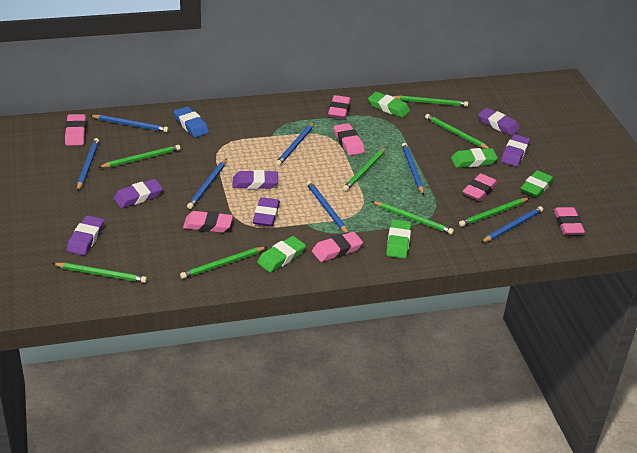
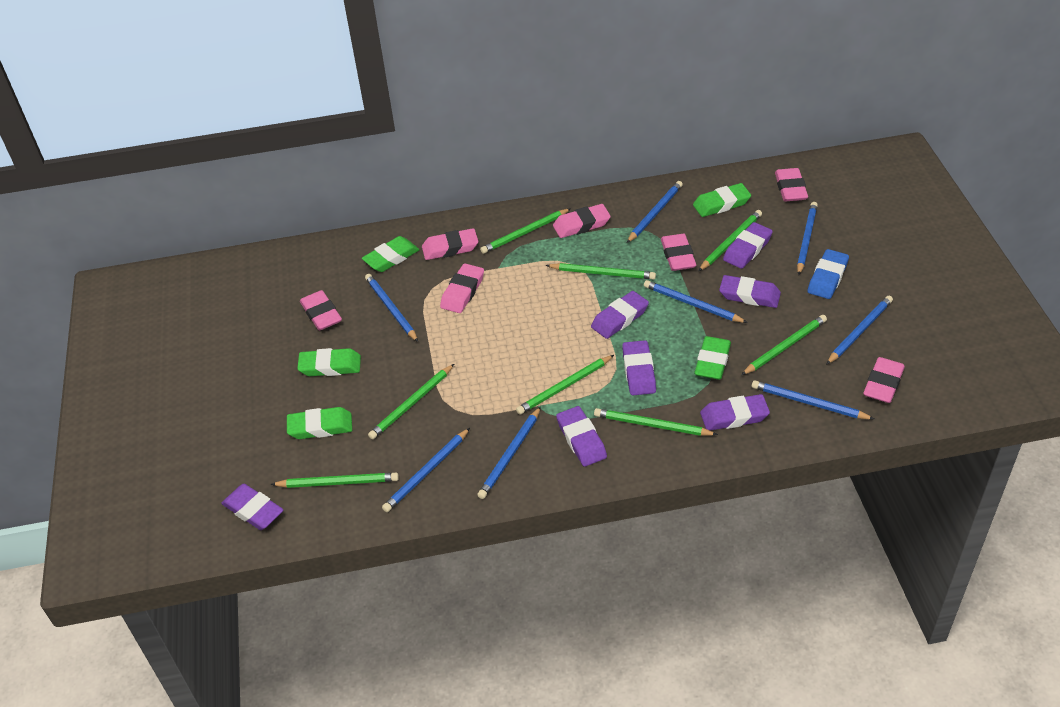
blue pencil: [77,138,99,191] [90,115,169,132] [187,159,227,209] [275,123,314,166] [306,181,348,233] [402,143,424,195] [481,206,543,243] = 7 -> [365,274,418,342] [382,428,470,512] [477,406,541,499] [627,181,683,243] [644,280,748,323] [752,380,874,419] [797,202,818,275] [826,296,893,365] = 8
purple eraser: [67,215,104,255] [113,179,163,208] [233,170,278,189] [253,197,280,227] [478,108,520,136] [501,134,530,166] = 6 -> [221,484,283,530] [556,406,607,466] [591,291,649,339] [622,340,656,395] [700,394,770,430] [719,275,781,308] [723,222,773,269] = 7

